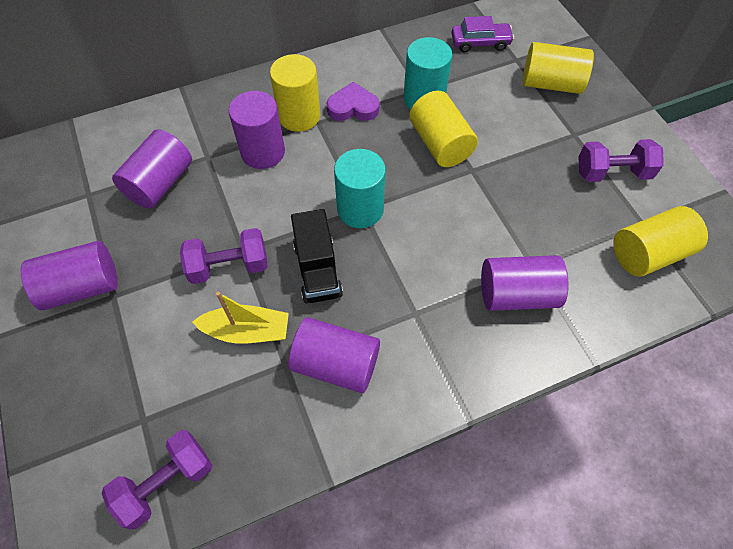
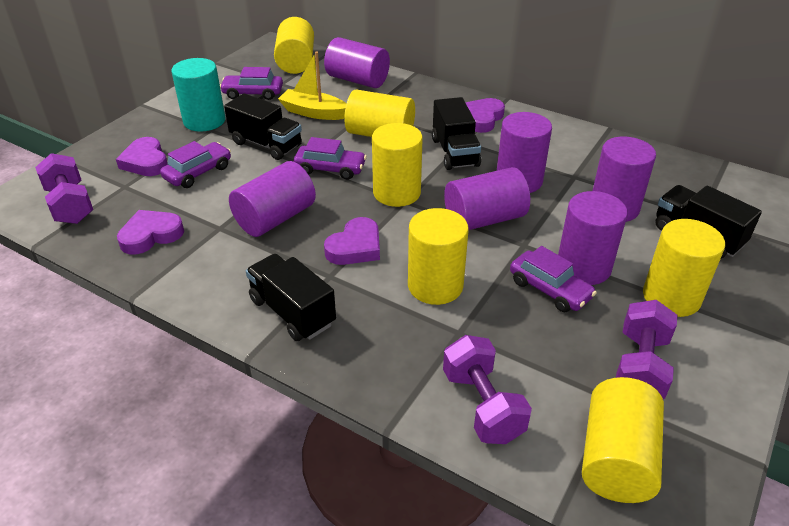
black truck: [291,209,343,303] = 1 -> [224,93,302,160] [246,254,336,341] [432,97,481,170] [655,185,762,259] = 4
purple car: [451,16,514,52] = 1 -> [160,141,231,188] [220,67,283,100] [294,137,367,180] [510,246,597,312] = 4
purple cylinder: [21,241,118,310] [112,129,192,209] [229,91,285,169] [289,317,380,393] [481,255,569,311] = 5 -> [229,161,316,237] [324,37,390,88] [444,167,530,230] [497,112,552,193] [558,191,628,285] [592,137,656,222] = 6
purple heart: [327,82,380,121] = 1 -> [116,137,168,176] [117,210,184,255] [324,217,380,265] [465,98,505,133] = 4
turquoise cylinder: [334,149,386,228] [403,37,452,110] = 2 -> [171,58,225,132] = 1
yellow cylinder: [270,54,321,132] [409,91,478,167] [523,42,594,94] [613,206,708,277] = 4 -> [274,17,314,74] [344,90,415,137] [372,123,423,207] [408,208,469,305] [582,377,664,503] [643,219,725,317] = 6

